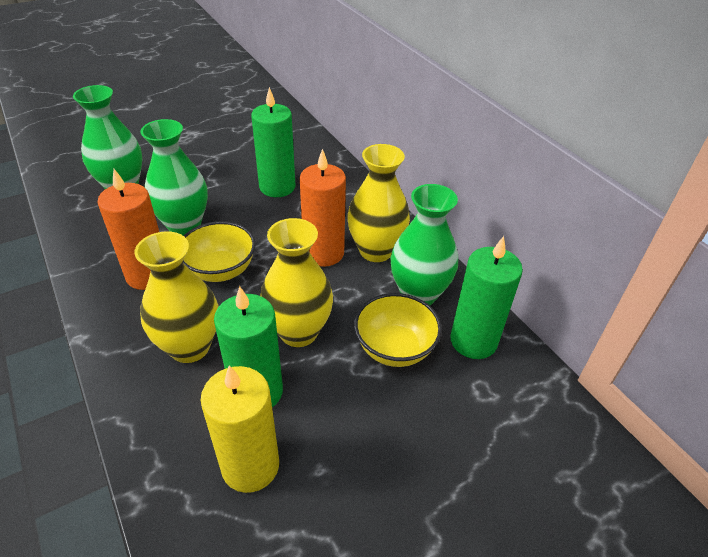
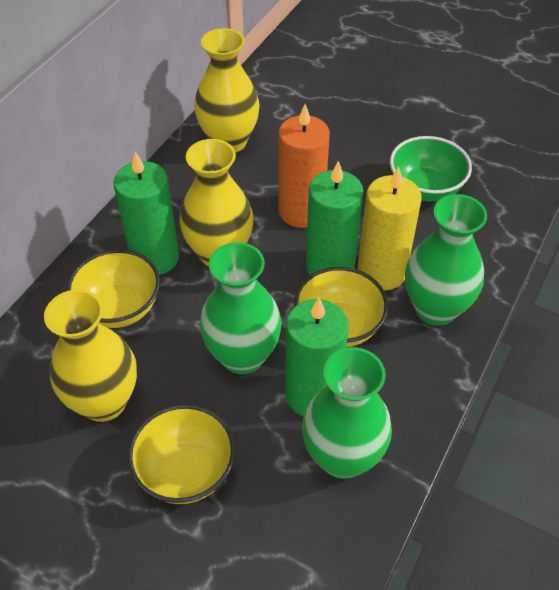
green bowl: none = 0 -> [390,136,472,202] = 1
orange candle: [97,169,159,290] [300,149,346,267] = 2 -> [279,104,330,228] = 1
yellow bowl: [183,221,256,282] [354,293,442,367] = 2 -> [67,249,160,328] [128,404,235,504] [294,267,388,347] = 3

